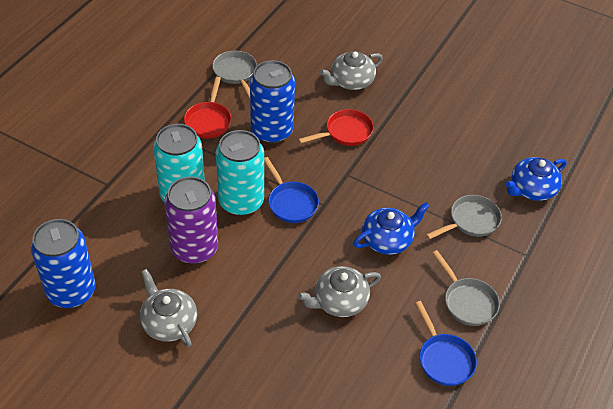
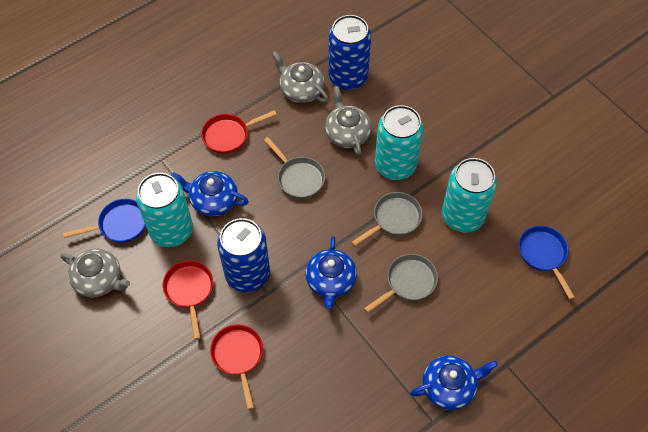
blue teapot: [353,202,430,255] [505,157,566,201] = 2 -> [171,171,249,216] [305,236,357,309] [410,356,498,410] = 3
purple can: [165,176,218,264] = 1 -> none = 0
red pan: [184,77,231,138] [298,109,374,146] = 2 -> [163,260,213,340] [201,110,277,154] [210,324,263,410] = 3
turquoise can: [153,124,205,203] [216,130,264,216] = 2 -> [136,173,193,247] [375,105,424,180] [442,158,497,232] = 3

